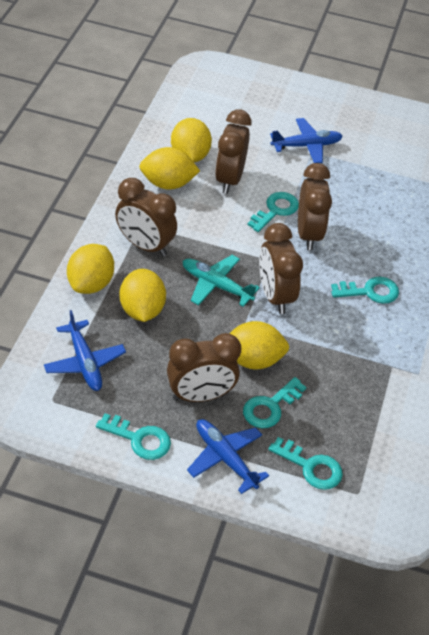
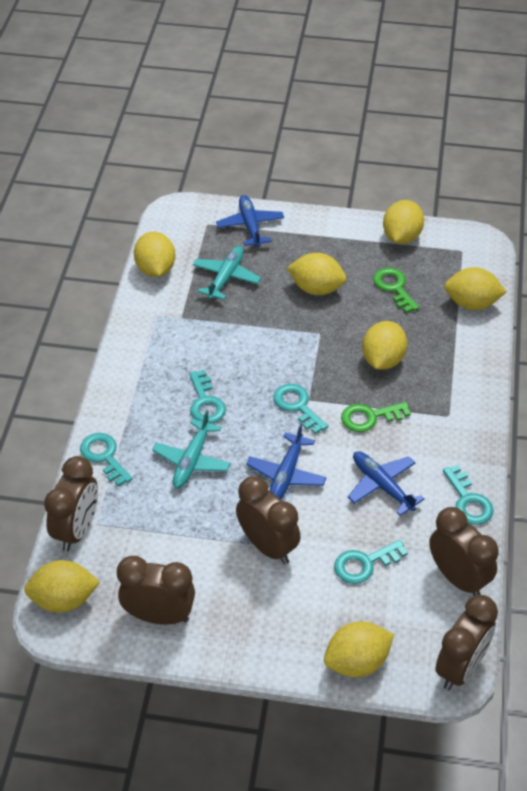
green key: none = 0 -> [341,402,411,432] [373,268,419,313] = 2
turquoise plane: [182,255,260,307] = 1 -> [152,410,231,488] [193,246,261,300] = 2
yellow lemon: [67,244,114,294] [119,269,166,322] [139,147,200,189] [171,118,212,162] [229,321,289,369] = 5 -> [24,560,100,613] [134,232,176,277] [287,253,346,295] [324,622,394,677] [362,321,407,370] [383,200,424,244] [444,267,507,310] = 7

